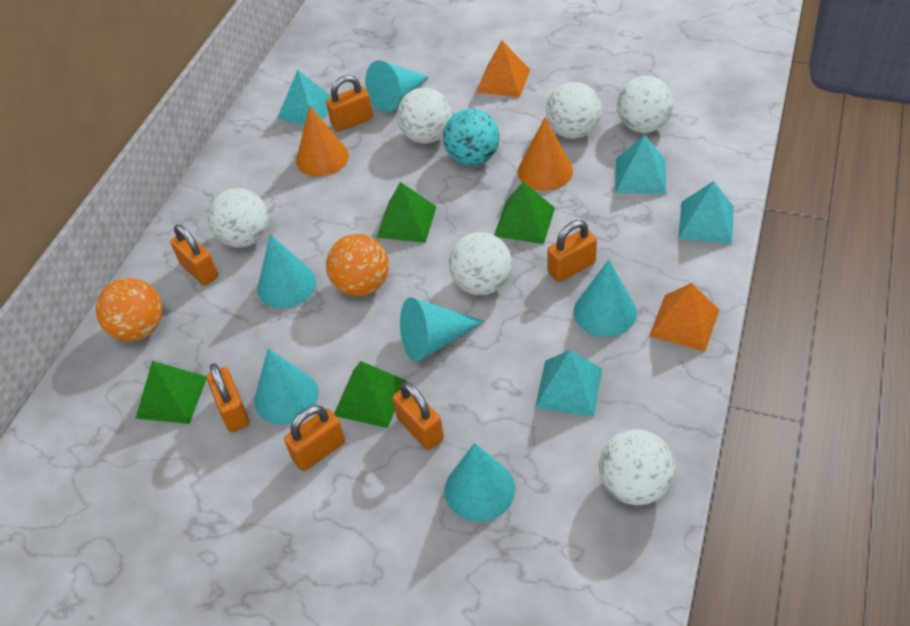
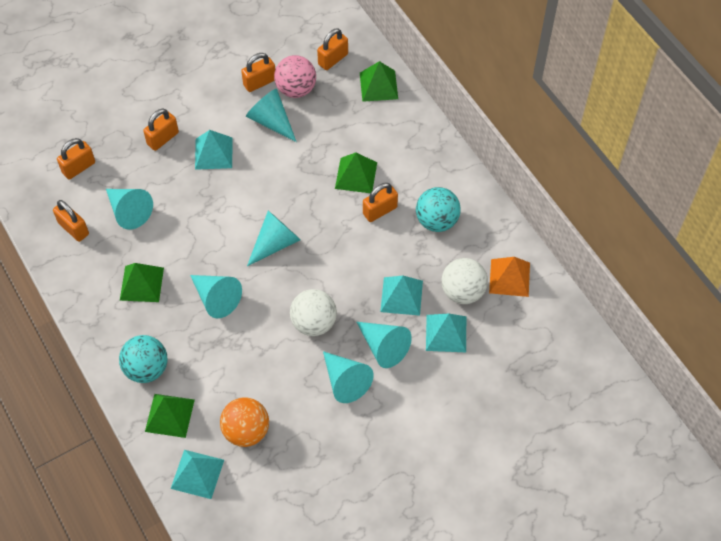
orange ball: [96,278,162,341] [326,234,389,297] = 2 -> [220,397,269,447] = 1
orange cone: [296,105,349,177] [518,118,573,191] = 2 -> none = 0
orange pyramid: [477,40,530,98] [649,283,719,352] = 2 -> [489,257,530,297] = 1
pink ball: none = 0 -> [274,55,316,98] = 1
turquoise ball: [443,109,500,166] = 1 -> [119,335,167,383] [416,187,461,232] = 2
white ball: [208,188,269,248] [397,87,452,144] [449,232,512,295] [546,82,602,139] [599,429,675,505] [617,76,674,133] = 6 -> [290,289,337,336] [441,258,488,304] = 2

